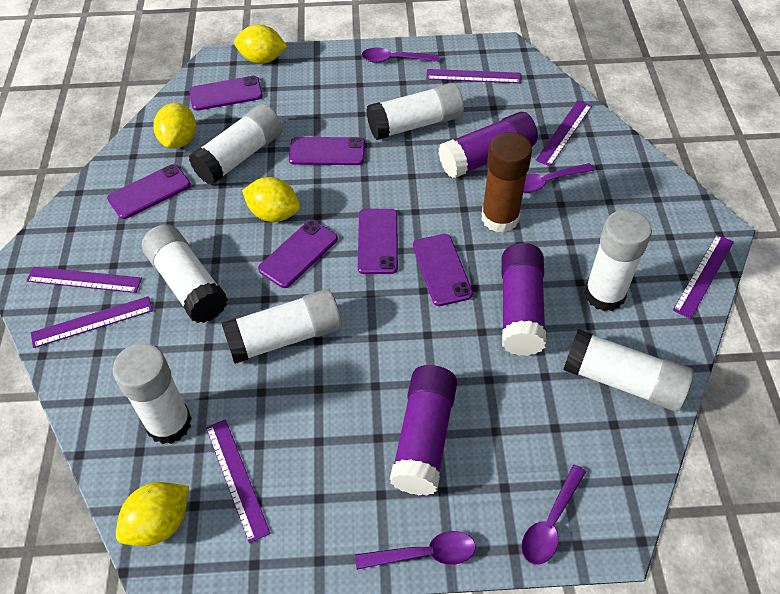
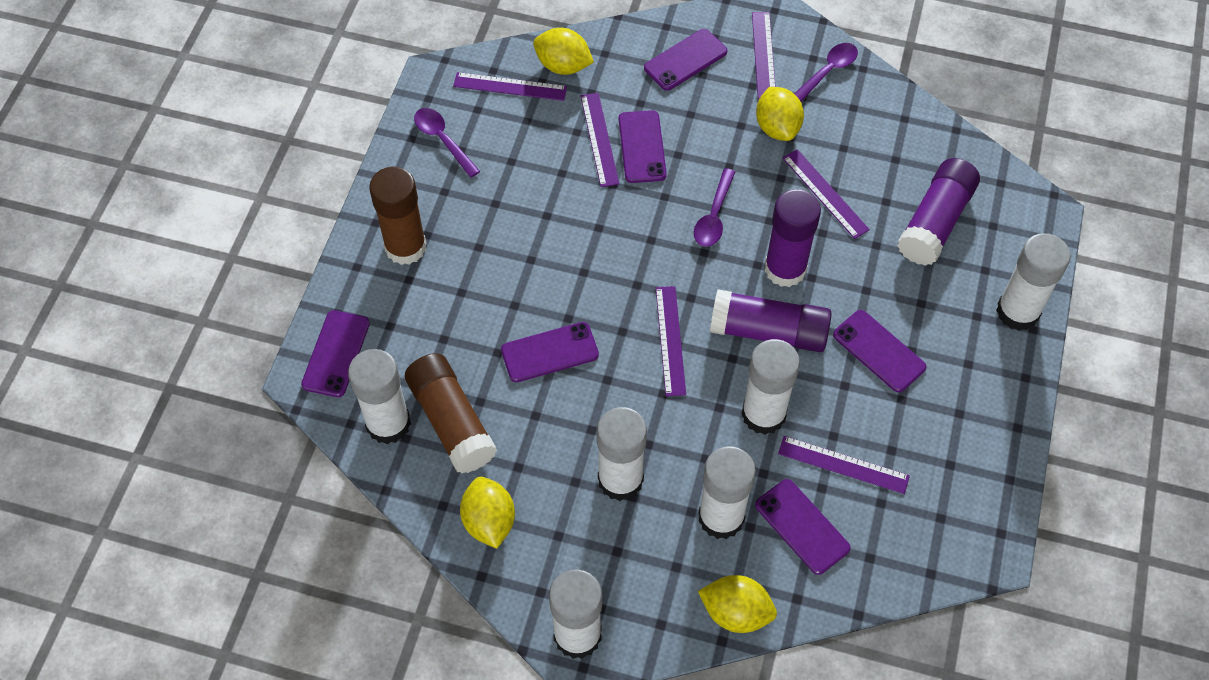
brown glue stick: [482,132,532,233] = 1 -> [369,167,427,265] [405,353,497,474] = 2
purple spoon: [355,531,476,570] [361,48,439,63] [521,465,586,565] [523,163,594,193] = 4 -> [414,108,480,178] [694,168,735,247] [794,43,858,102] = 3
white glue stick: [113,343,192,444] [142,224,228,323] [189,104,283,185] [221,289,342,364] [367,83,464,140] [563,329,694,411] [584,210,652,311] = 7 -> [348,349,411,444] [549,569,602,659] [597,407,647,501] [699,446,756,539] [741,339,800,435] [996,233,1071,331] = 6

